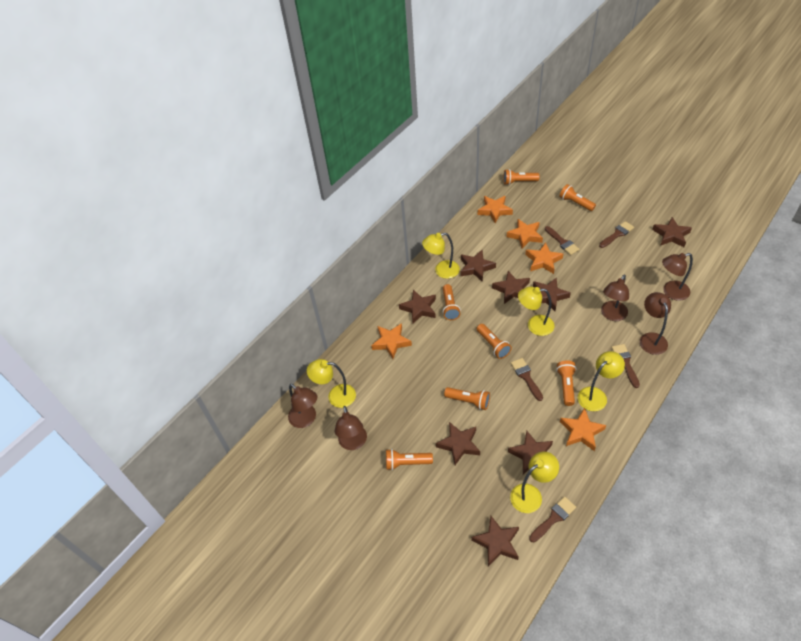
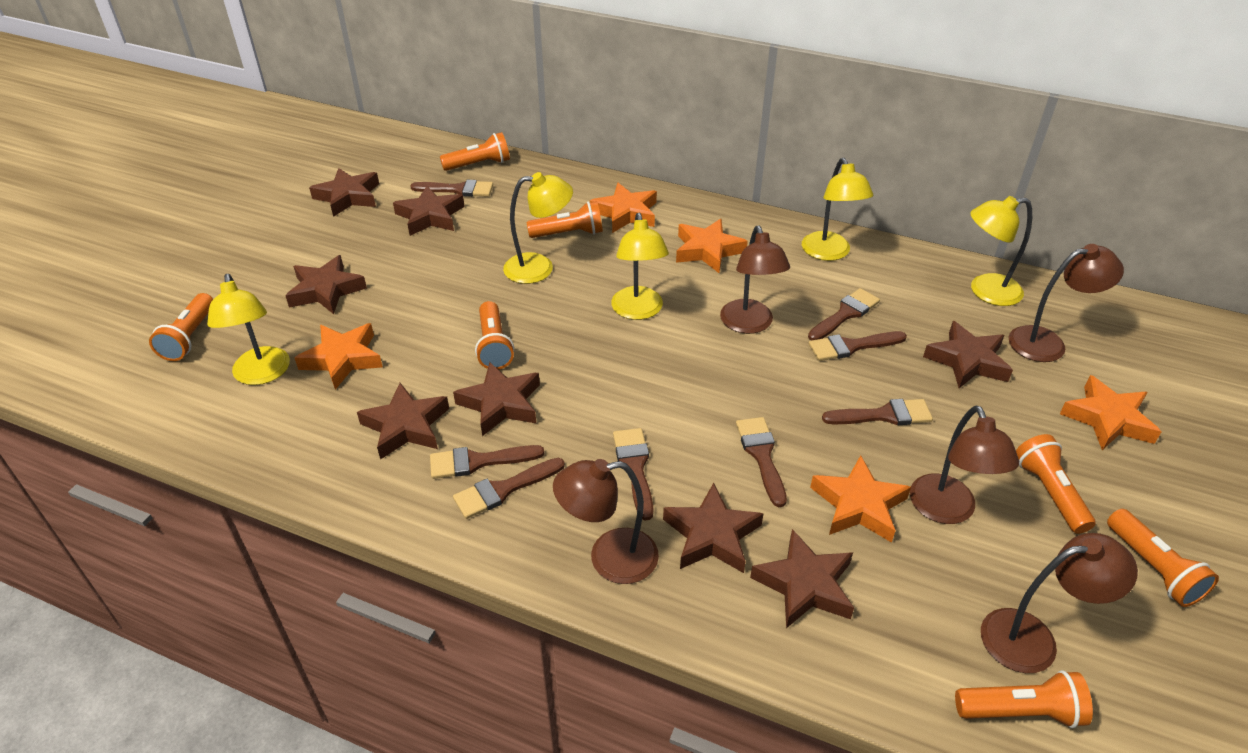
brown brush: [511,358,543,401] [529,497,576,542] [545,226,580,255] [599,221,634,248] [611,344,640,388] = 5 -> [410,180,493,197] [430,445,544,479] [453,458,565,519] [613,428,653,520] [736,417,787,507] [808,288,880,340] [809,331,907,361] [822,399,933,425] = 8

